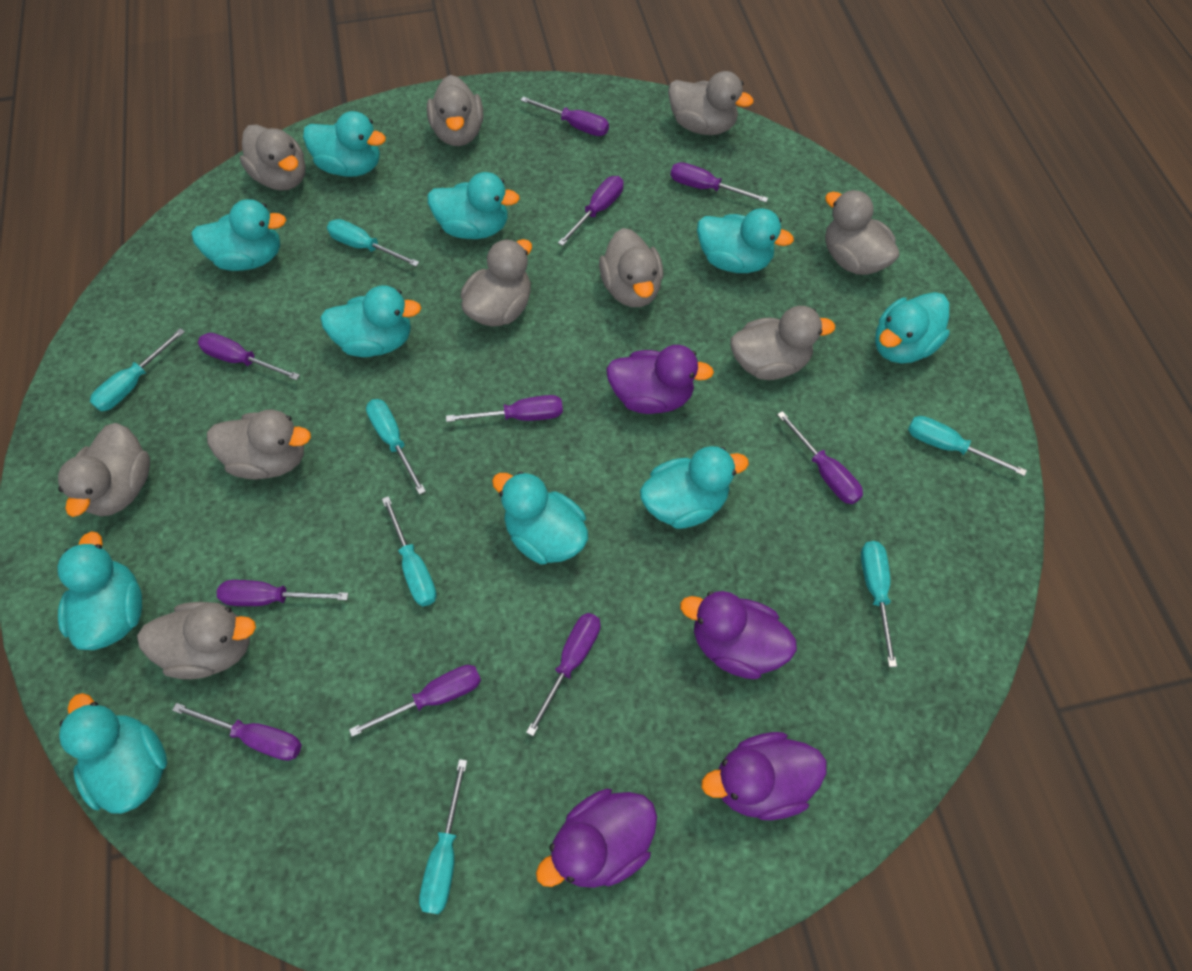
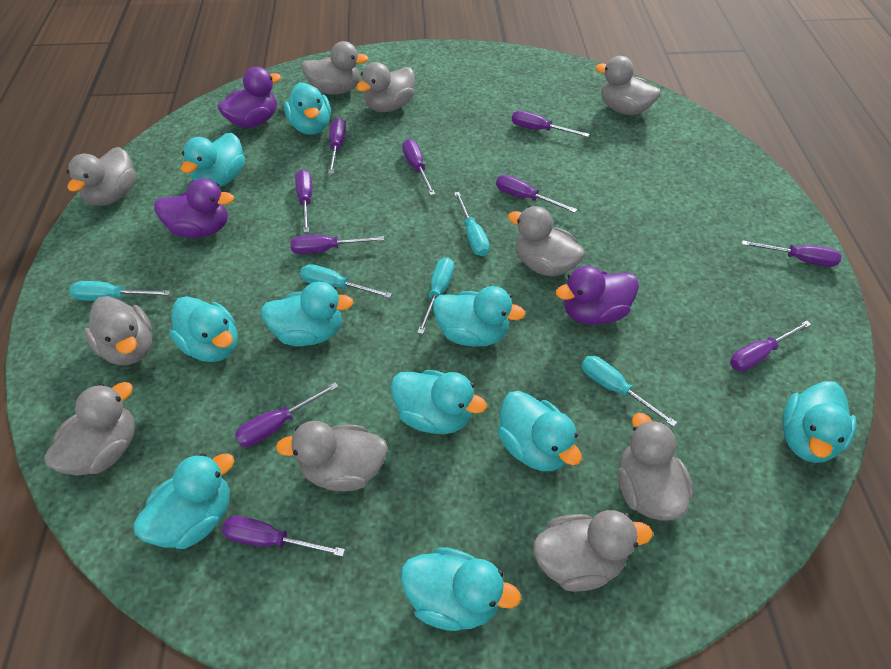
purple duck: [536,788,657,888] [606,345,714,414] [680,591,797,679] [701,732,827,820] = 4 -> [154,178,234,238] [218,67,281,128] [556,266,639,325] = 3
turquoise screwdriver: [90,328,185,411] [327,219,419,267] [366,399,426,495] [382,496,437,606] [419,759,467,914] [861,541,897,667] [908,416,1027,476] = 7 -> [70,281,170,301] [300,264,392,298] [417,258,454,334] [454,192,490,256] [581,356,677,427] = 5

